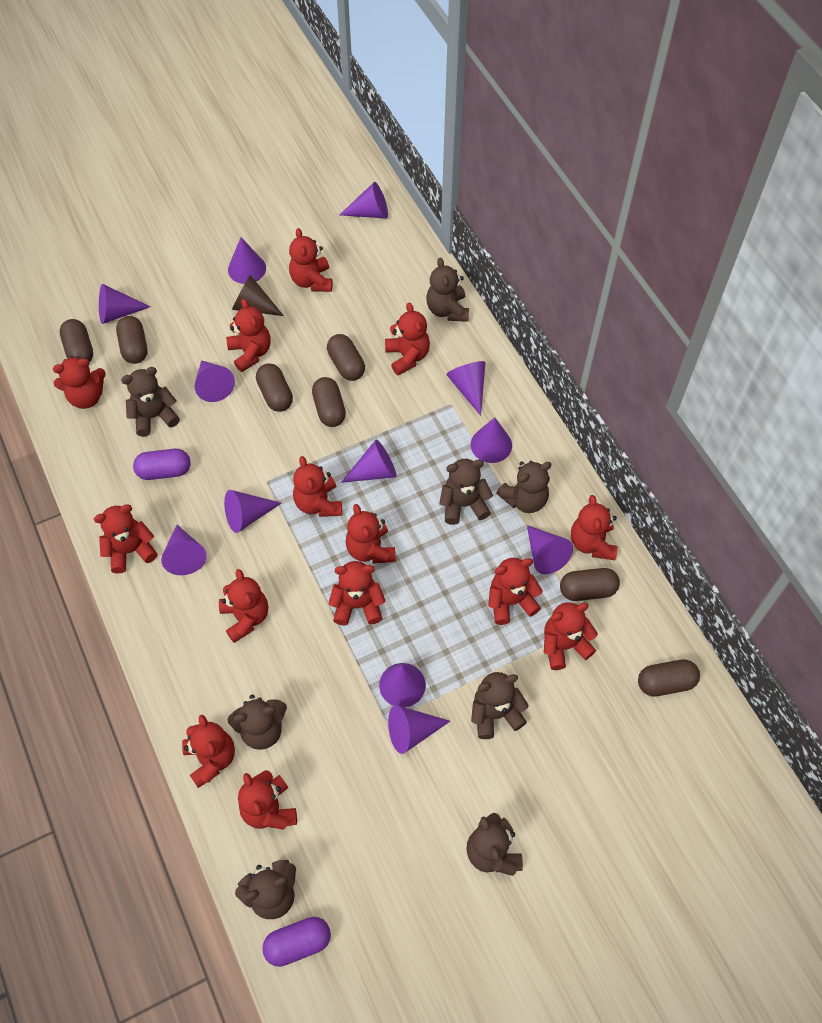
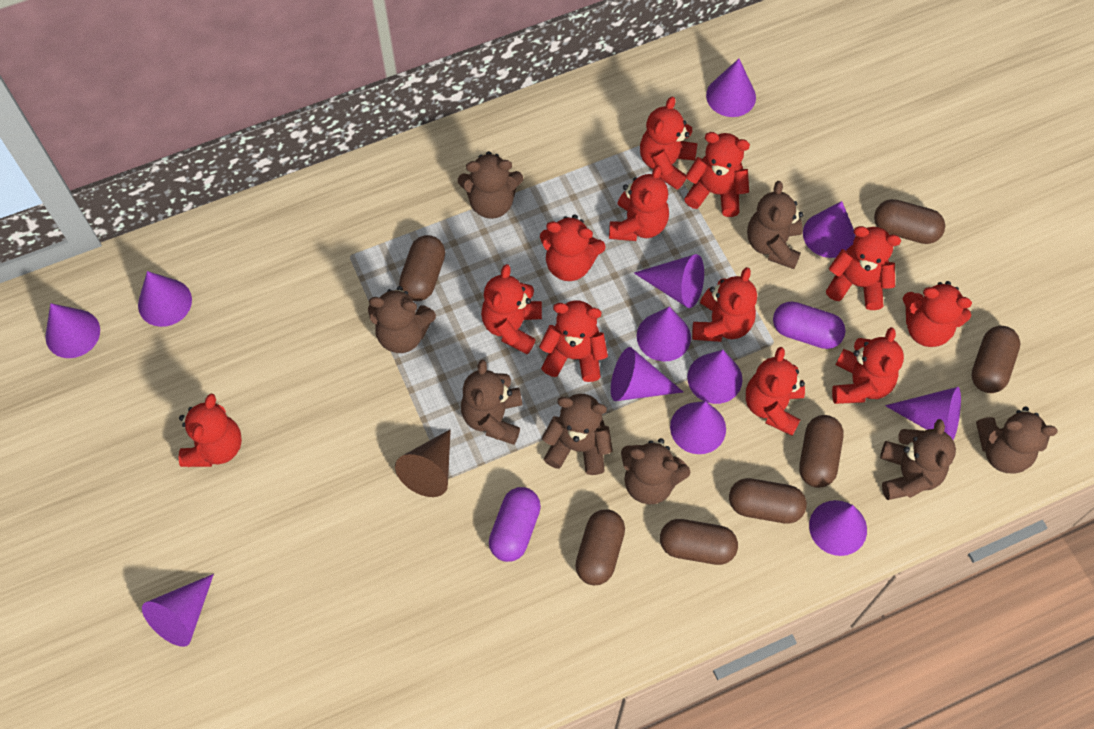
red teddy bear: [53,356,106,409] [94,504,157,574] [182,715,235,788] [219,569,268,643] [226,299,271,372] [238,770,297,830] [289,228,333,292] [293,456,342,517] [328,561,385,626] [345,504,396,564] [385,303,430,375] [488,558,543,625] [544,602,598,670] [571,495,618,560] = 14 -> [179,393,242,467] [481,264,542,354] [539,300,608,382] [540,214,606,281] [609,165,669,241] [640,97,697,190] [684,132,750,217] [692,267,757,342] [746,347,805,436] [826,226,901,310] [832,327,904,404] [903,281,972,347] = 12

